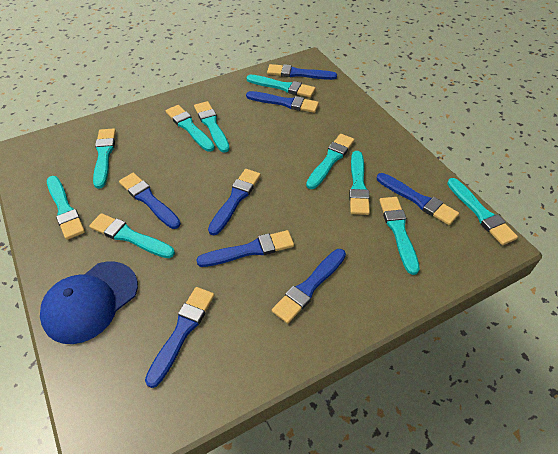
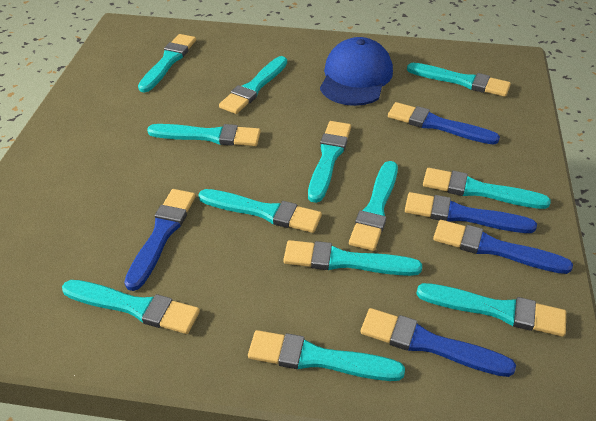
blue brush: [119,173,181,229] [145,287,214,388] [196,230,294,267] [208,169,261,235] [246,91,319,113] [267,64,337,80] [272,249,346,323] [377,173,459,225] = 8 -> [124,189,196,291] [361,308,516,377] [388,102,500,145] [405,192,537,233] [433,220,573,274] = 5
turquoise brush: [47,176,85,240] [89,213,175,258] [93,128,116,189] [166,105,215,152] [194,101,230,153] [246,75,316,97] [306,134,355,189] [349,151,370,215] [379,197,420,275] [447,178,518,245] = 10 -> [62,280,200,334] [138,34,196,92] [147,124,261,146] [198,189,322,233] [219,56,287,114] [248,330,405,381] [283,240,422,276] [308,121,351,203] [349,161,398,251] [407,63,511,97] [416,283,566,337] [423,168,551,209] = 12

